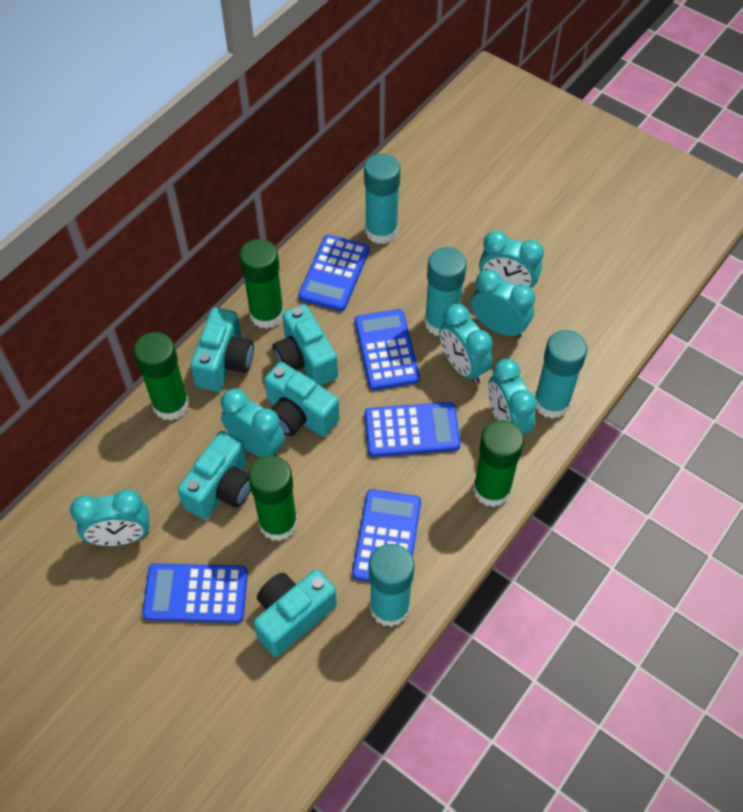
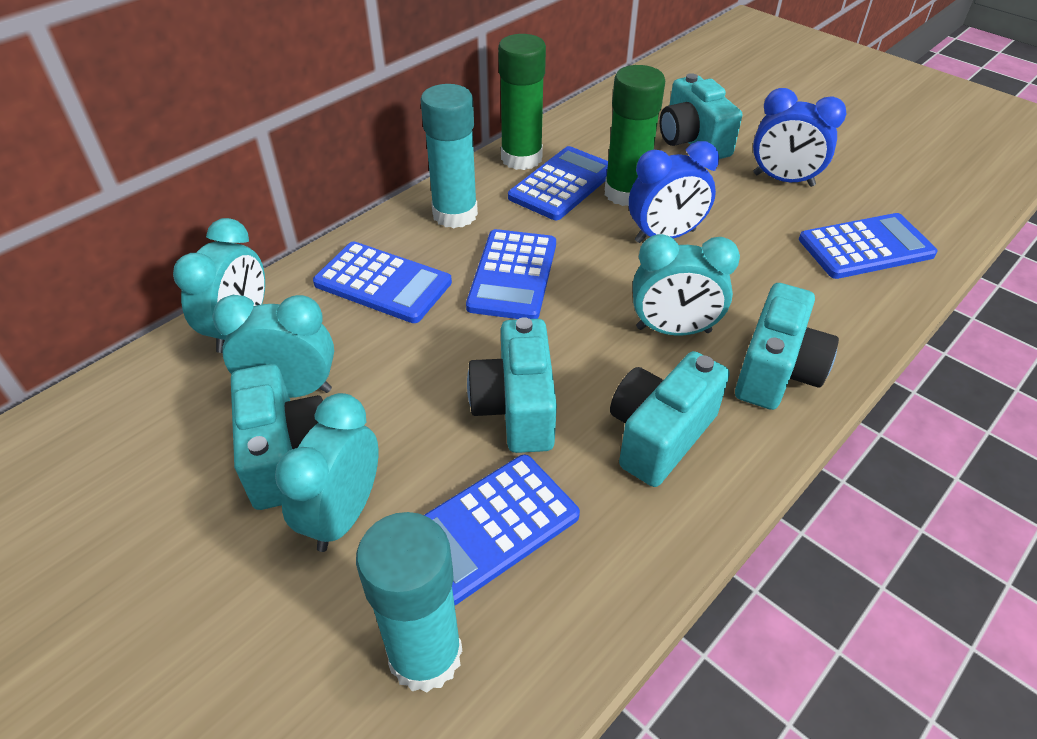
blue clock: none = 0 -> [629,141,719,243] [753,88,846,187] = 2
green glue stick: [134,332,189,421] [239,239,284,329] [248,455,298,541] [473,420,524,507] = 4 -> [498,34,546,170] [605,65,665,206] = 2
turquoise clock: [70,489,150,546] [221,389,285,457] [439,304,492,384] [471,269,535,338] [479,231,544,288] [488,359,537,435] = 6 -> [173,218,265,353] [212,295,334,398] [275,393,378,552] [633,234,740,336] = 4
turquoise glue stick: [364,154,401,244] [369,544,414,627] [424,247,467,336] [535,330,588,419] = 4 -> [356,512,462,693] [420,84,478,228] = 2

